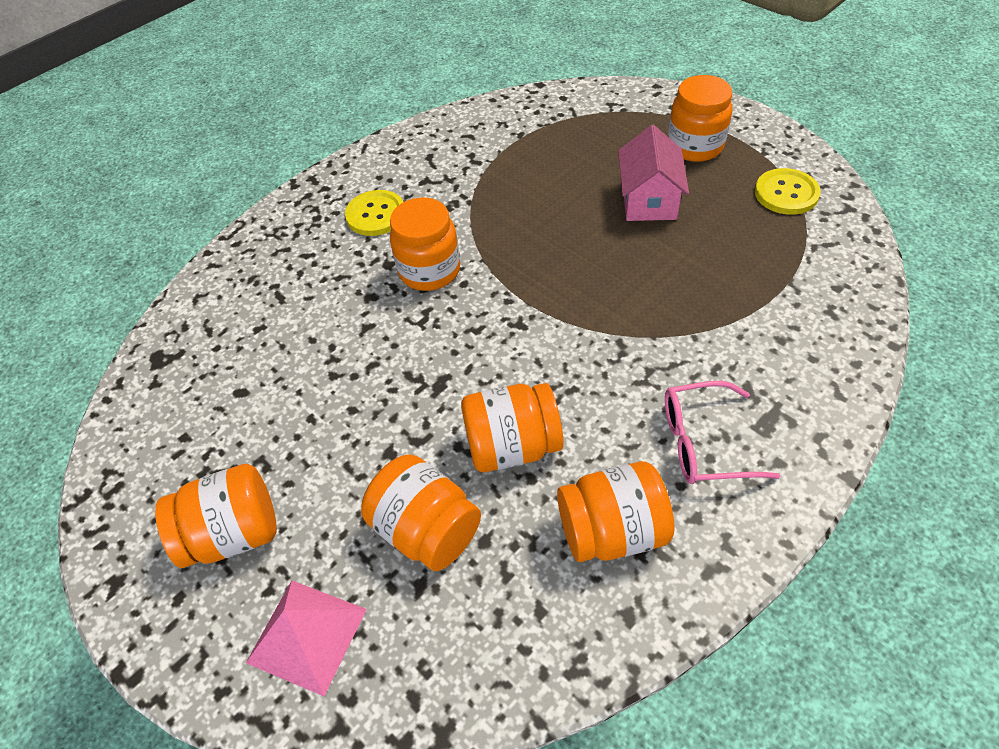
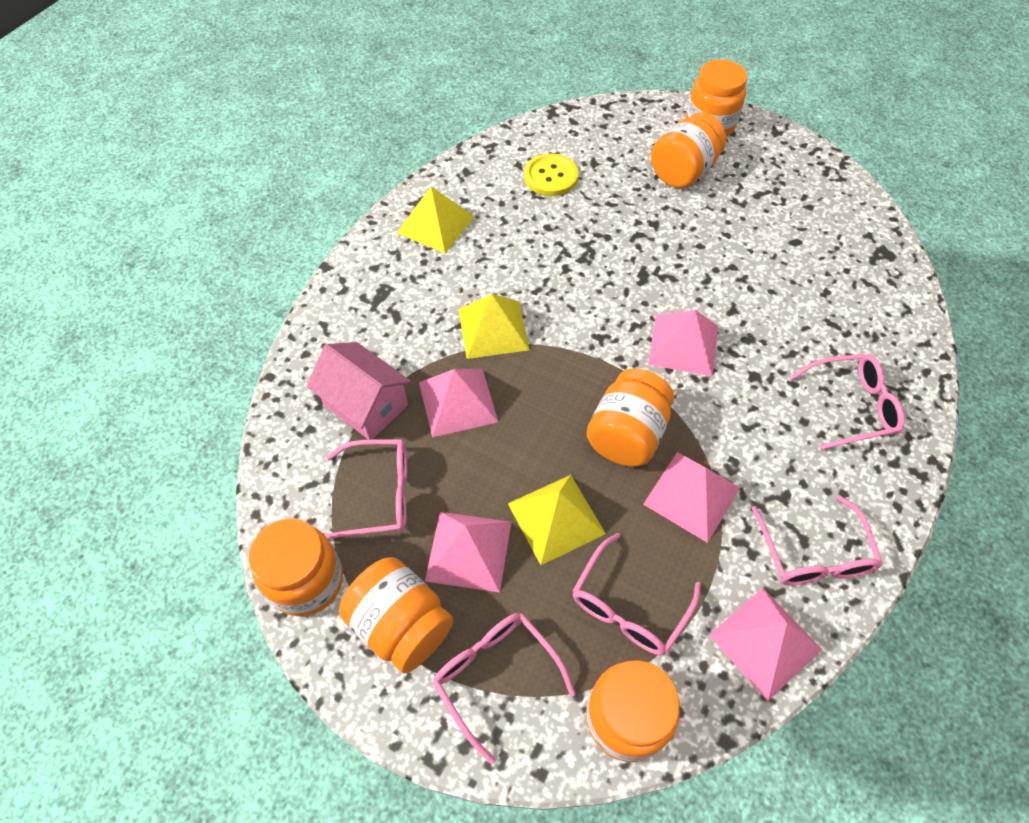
pink glasses: [665,381,780,484] = 1 -> [324,439,407,539] [432,613,575,764] [573,533,701,655] [752,495,883,586] [789,354,905,450] = 5
pink pyramid: [246,581,367,696] = 1 -> [419,368,498,438] [425,512,511,593] [643,452,740,543] [648,310,718,377] [709,588,822,701] = 5
yellow button: [345,190,403,236] [755,168,821,215] = 2 -> [524,153,579,196] = 1
yellow pyramid: none = 0 -> [397,186,475,253] [458,294,530,359] [508,475,606,565] = 3

